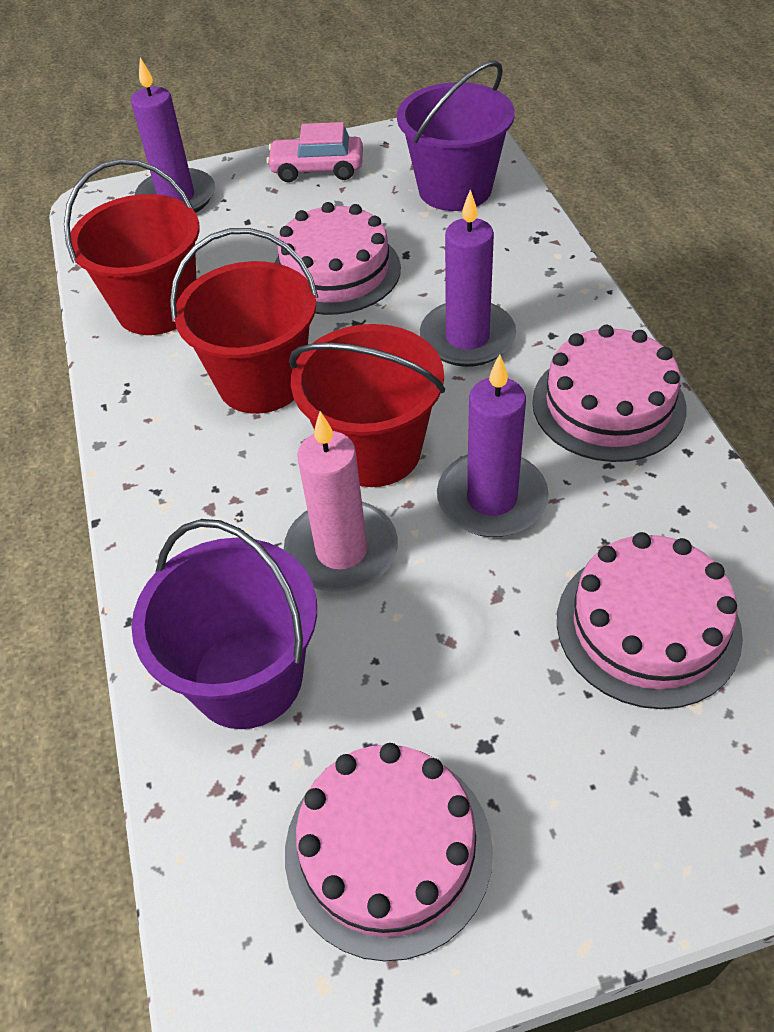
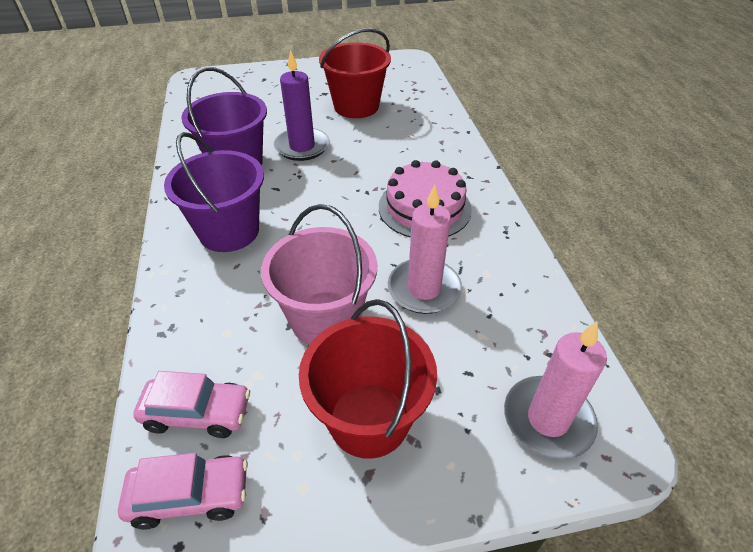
pink bucket: none = 0 -> [261,204,377,345] = 1
pink cake: [274,202,401,315] [285,743,493,961] [532,325,687,462] [557,532,743,709] = 4 -> [379,160,472,238] = 1
pink candle: [284,411,398,592] = 1 -> [388,184,462,314] [504,321,607,460] = 2
pink car: [266,122,363,182] = 1 -> [118,453,248,530] [133,371,250,438] = 2
purple candle: [131,58,215,213] [420,190,516,367] [437,354,549,537] = 3 -> [274,50,329,161] = 1
red bucket: [64,159,200,335] [170,228,318,414] [289,324,445,487] = 3 -> [299,299,437,459] [319,28,391,118] = 2

